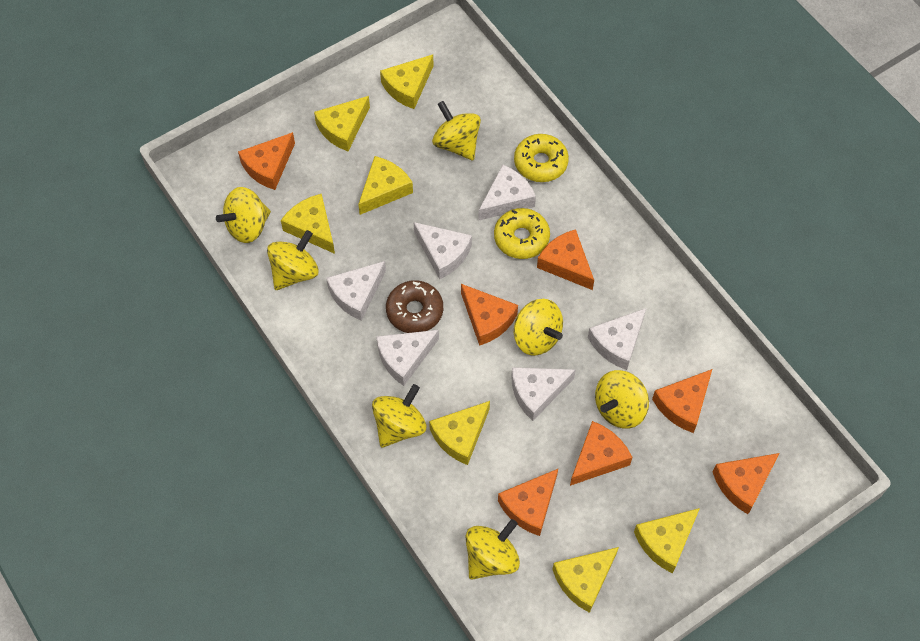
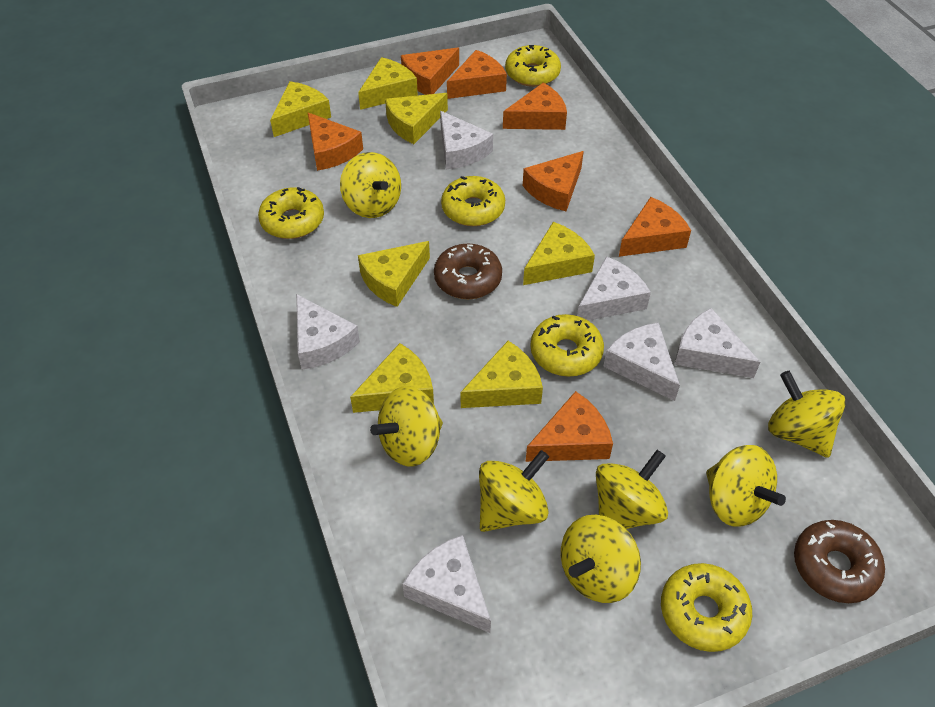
brown donut: [386,280,443,333] = 1 -> [434,244,502,299] [794,520,885,603] = 2
yellow donut: [494,208,550,259] [514,134,569,182] = 2 -> [258,187,324,239] [441,176,505,226] [505,45,561,87] [530,314,604,377] [661,563,752,652] = 5

